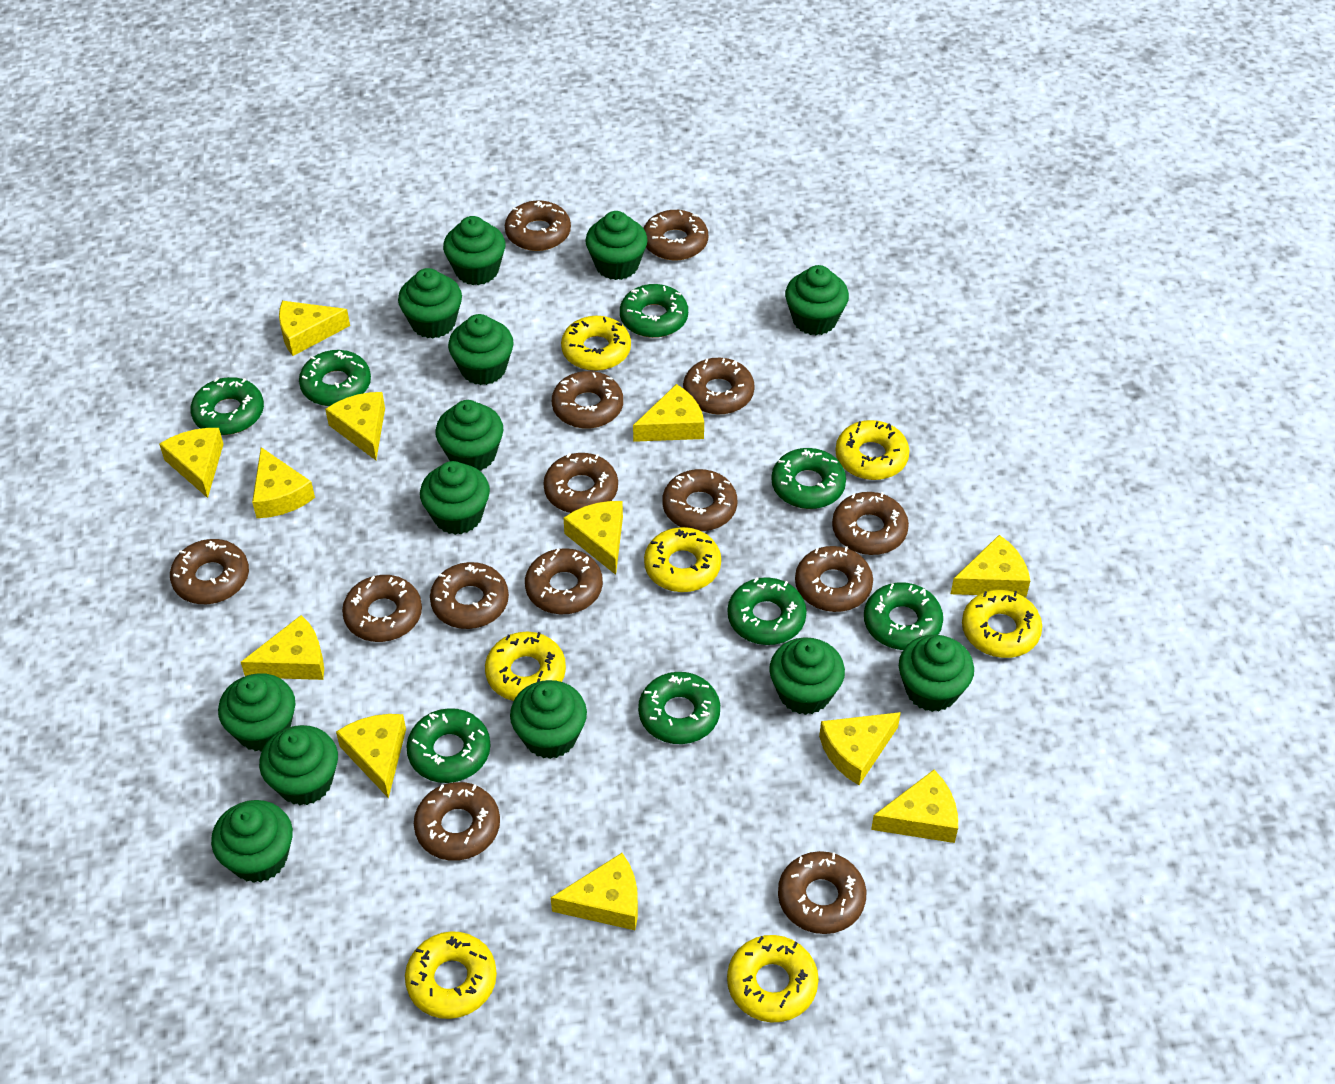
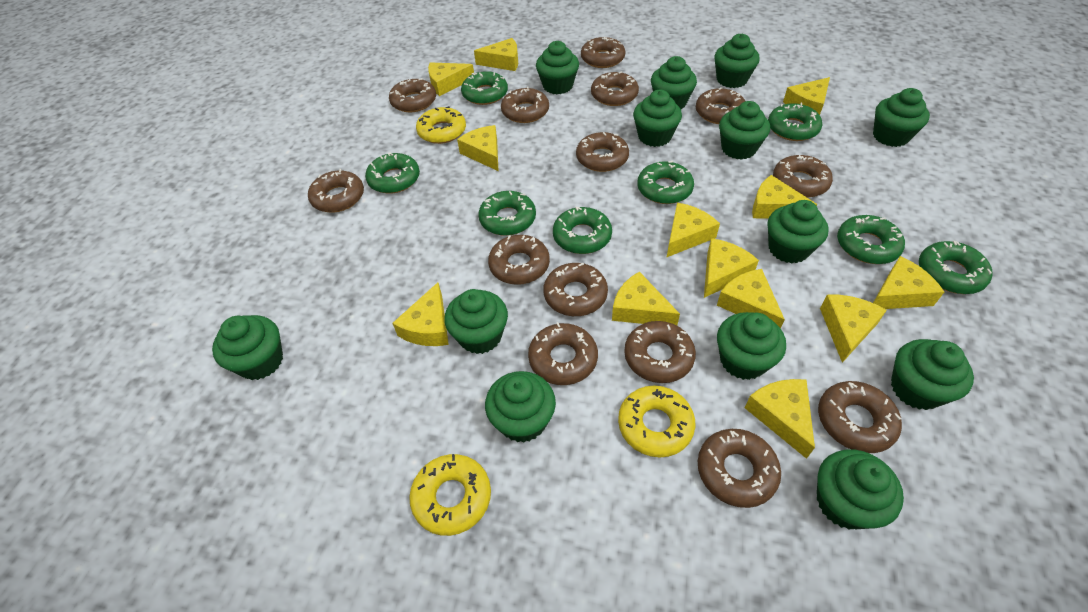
yellow cheese: [159,428,223,498] [241,615,324,680] [252,447,315,518] [279,301,350,356] [325,392,385,460] [336,714,406,798] [551,853,638,930] [563,501,623,575] [633,384,704,442] [819,712,901,785] [871,770,958,843] [951,535,1030,597] = 12 -> [392,282,449,346] [428,62,474,96] [457,125,498,171] [474,38,518,71] [612,272,680,326] [666,203,720,258] [704,238,759,298] [717,269,785,328] [745,379,815,459] [752,175,817,219] [783,77,830,115] [820,295,887,363] [873,256,944,309] = 13
yellow donut: [405,931,497,1019] [485,632,566,701] [561,316,631,371] [644,527,721,592] [727,935,819,1022] [835,420,910,480] [962,590,1042,658] = 7 -> [409,454,491,536] [416,106,466,144] [618,386,695,457] = 3

